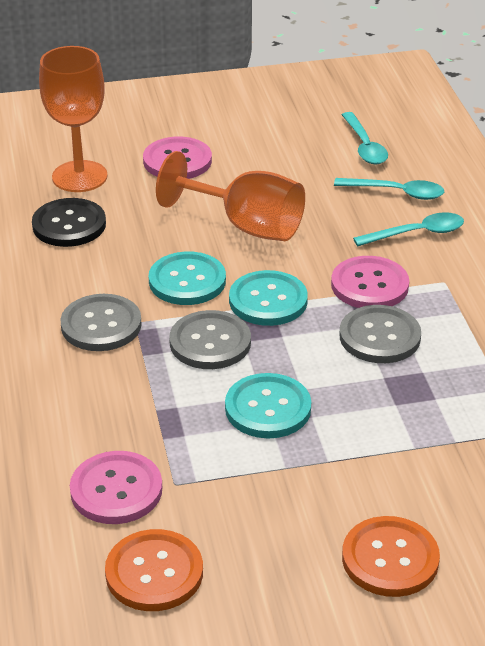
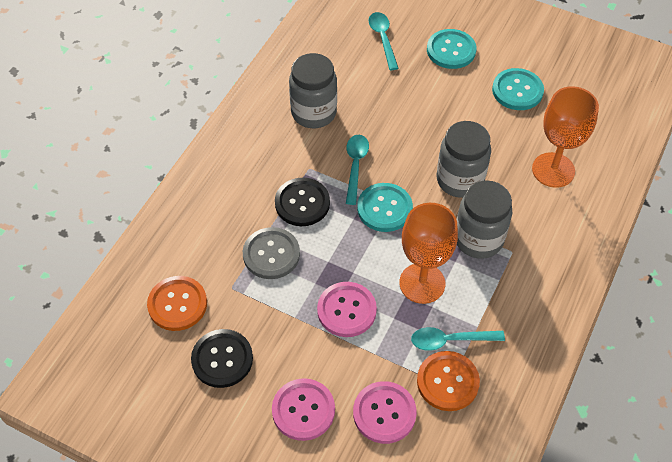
black button: [32,198,106,247] = 1 -> [191,329,253,388] [275,177,330,226] = 2
grey button: [61,294,142,351] [169,310,251,369] [340,305,421,363] = 3 -> [243,227,300,279] = 1
grey jar: none = 0 -> [289,53,337,128] [437,121,491,198] [457,180,512,259] = 3

